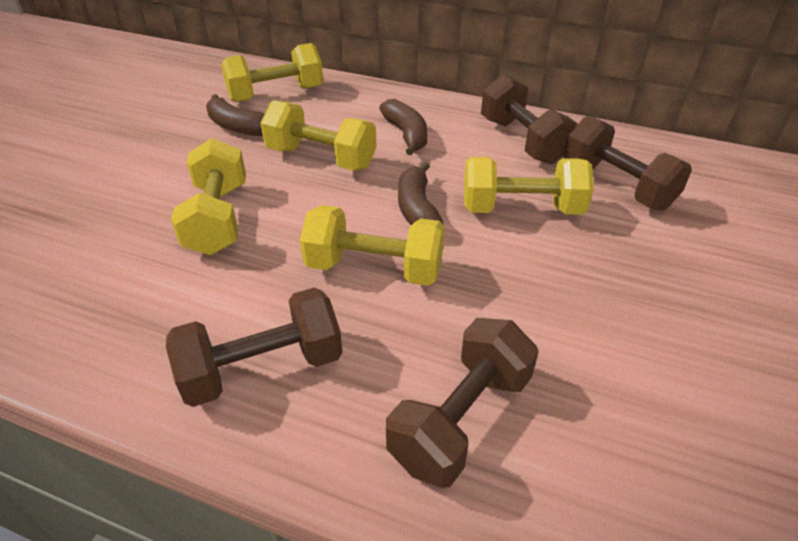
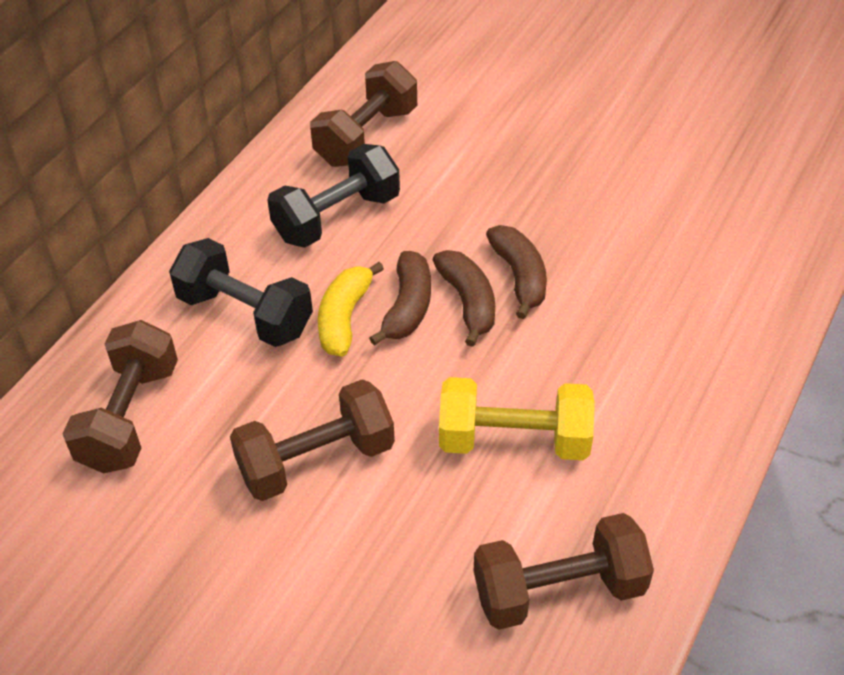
black dumbbell: none = 0 -> [169,238,313,347] [267,144,400,248] = 2
yellow banana: none = 0 -> [318,262,384,357] = 1
yellow dumbbell: [171,138,246,255] [221,43,323,102] [261,100,377,171] [300,205,445,286] [464,157,594,215] = 5 -> [439,377,595,460] = 1

